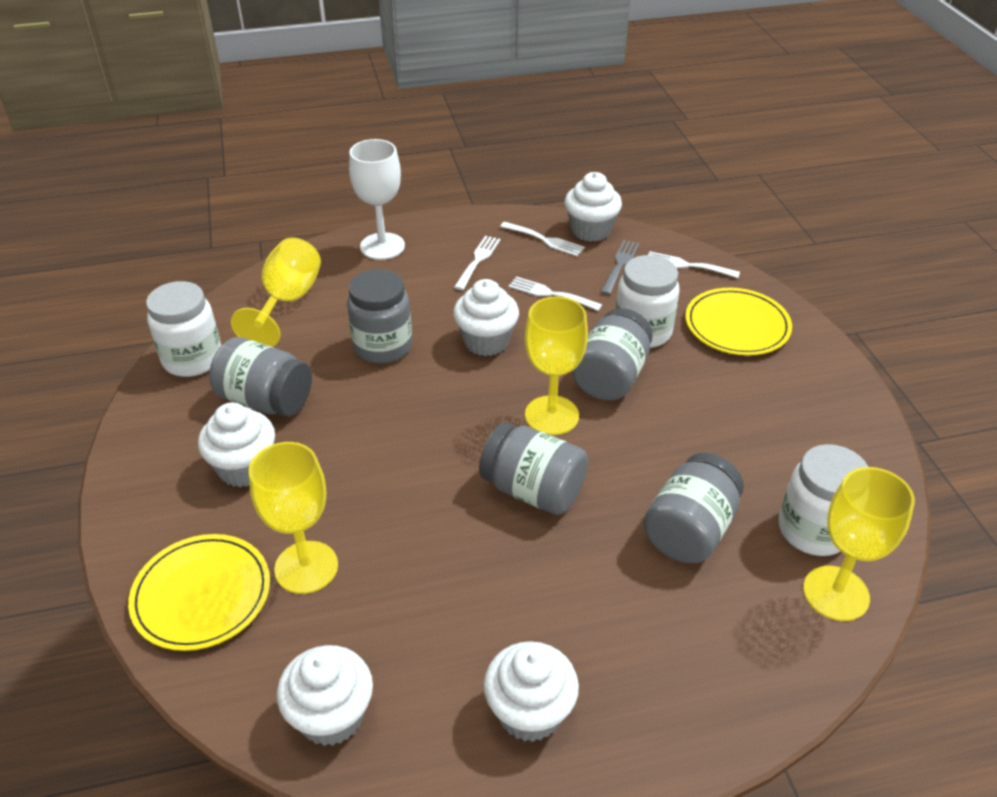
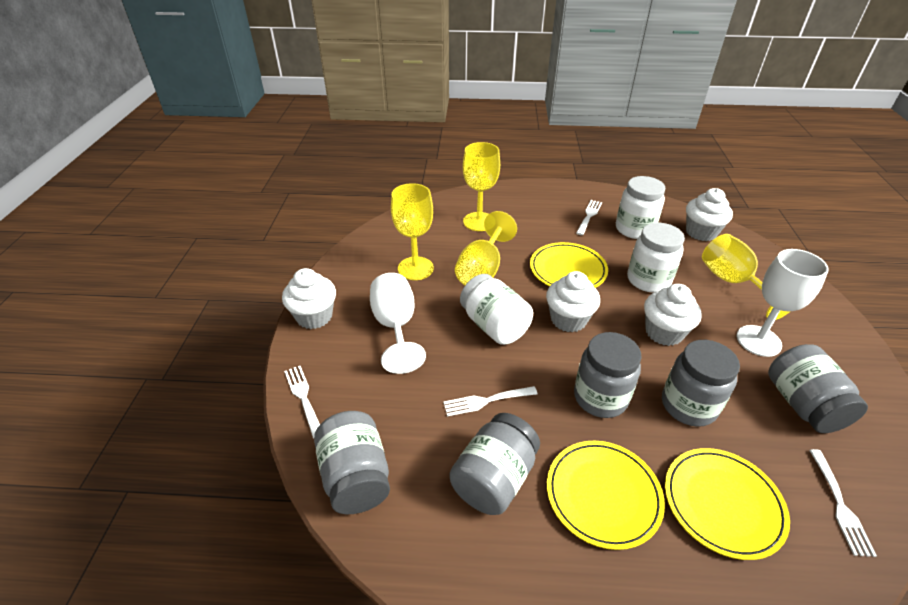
grey fork: [601,240,640,295] = 1 -> none = 0
white cupcake: [198,403,275,487] [277,645,373,746] [453,279,519,356] [484,641,579,742] [564,172,622,242] = 5 -> [282,268,336,329] [546,271,600,332] [644,284,702,346] [686,188,733,241] = 4
white goblet: [349,139,405,260] = 1 -> [370,273,426,374] [737,249,829,357] = 2
yellow plate: [128,534,270,651] [685,288,792,356] = 2 -> [530,242,608,288] [547,441,665,550] [665,448,790,560] = 3

